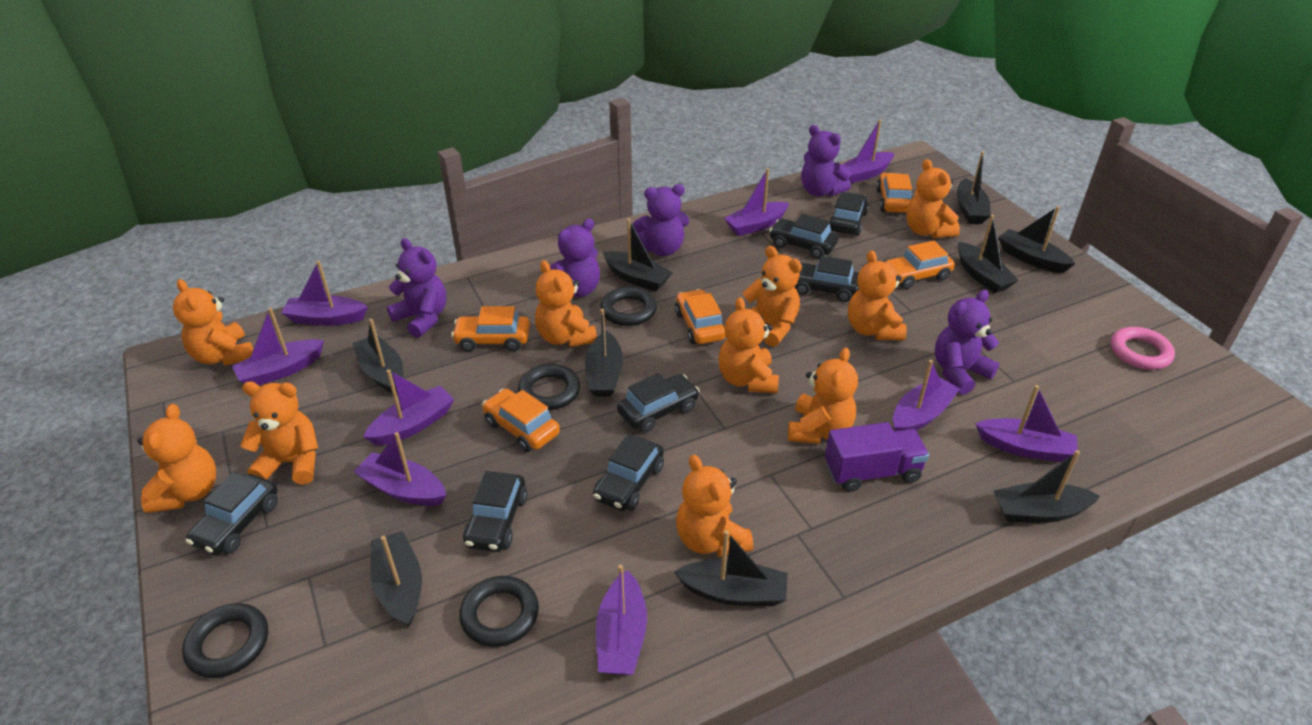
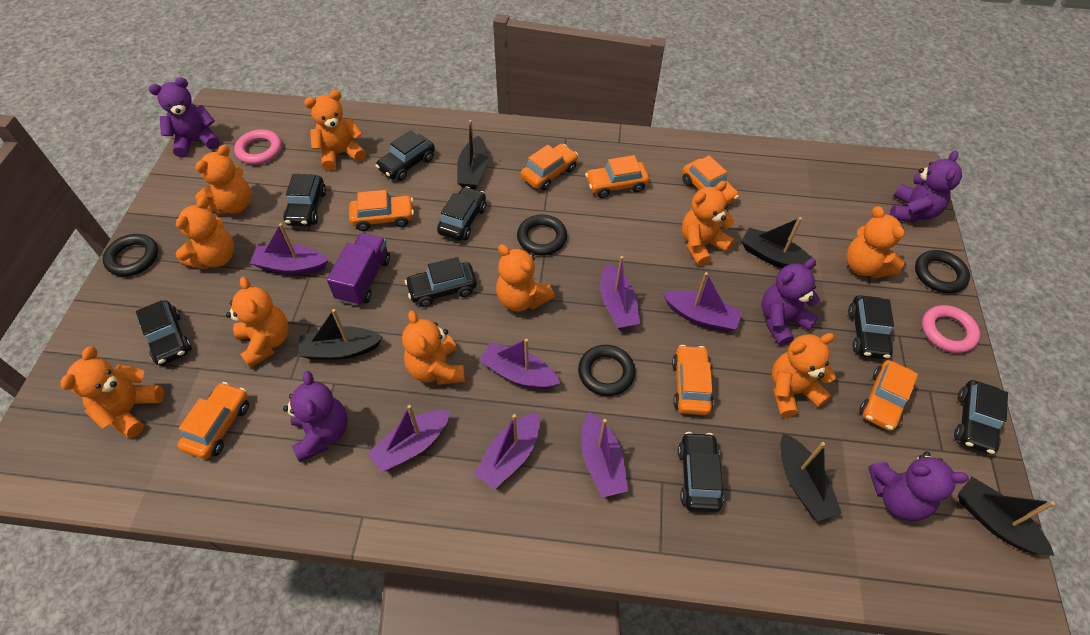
black boat: [352,319,403,395] [370,531,422,627] [585,309,623,397] [603,218,673,291] [674,530,788,606] [957,151,991,224] [958,215,1019,293] [994,450,1100,523] [998,206,1075,273] = 9 -> [298,309,383,360] [457,120,488,189] [741,217,816,268] [780,433,842,521] [958,477,1055,556] = 5
black car: [186,472,278,555] [463,471,528,552] [593,433,664,511] [617,373,700,433] [769,214,839,259] [794,256,859,302] [829,192,869,236] = 7 -> [136,300,192,365] [283,174,326,226] [376,130,435,181] [405,257,477,307] [437,186,486,241] [678,432,724,513] [848,295,894,359] [954,380,1008,455] = 8
orange car: [451,306,530,351] [482,389,560,452] [675,289,726,344] [876,173,912,213] [885,241,955,289] = 5 -> [178,382,249,459] [349,190,414,231] [521,144,578,191] [585,155,649,198] [672,345,714,415] [682,155,739,205] [859,360,918,431] = 7
pink ring: [1111,327,1175,370] = 1 -> [234,129,282,165] [922,305,980,353] = 2
purple boat: [232,308,324,385] [281,261,368,326] [354,432,446,506] [363,369,454,445] [596,565,647,675] [724,168,789,236] [842,119,894,183] [893,360,960,431] [976,385,1078,462] = 9 -> [250,223,328,274] [367,405,450,473] [474,413,540,489] [479,338,560,389] [581,412,628,498] [600,256,640,329] [663,272,743,332] = 7

